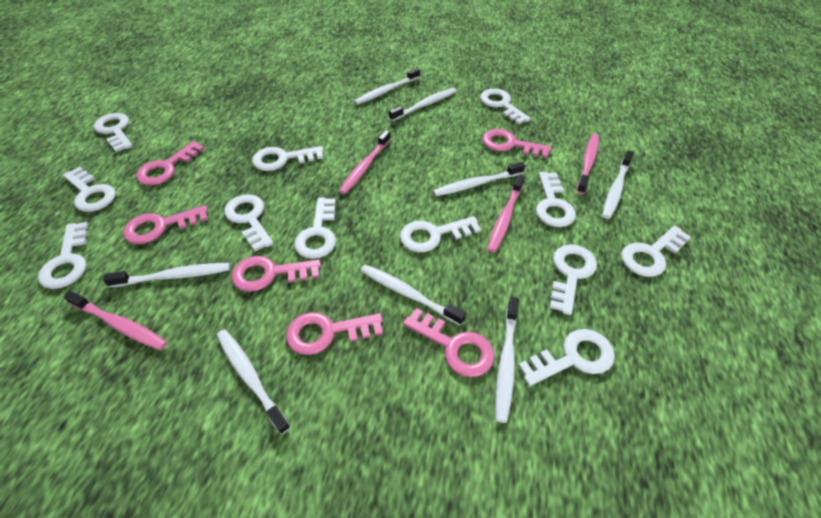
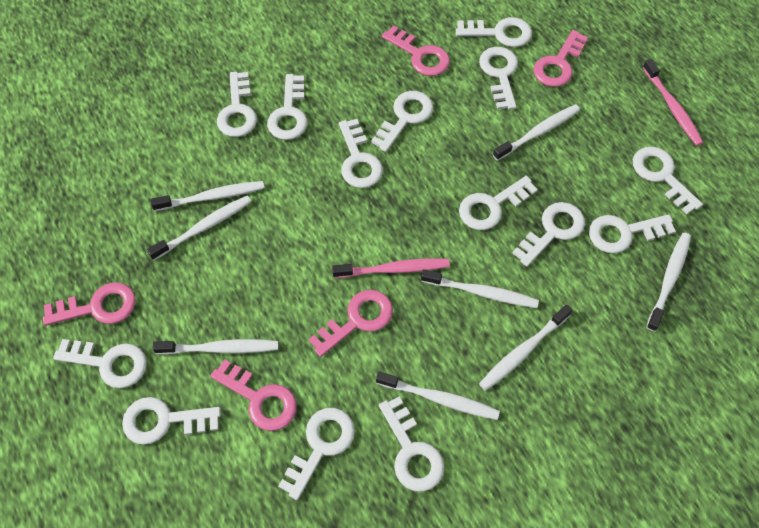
pink key: [123,205,208,244] [136,141,205,185] [231,256,321,292] [286,312,383,355] [403,308,495,377] [482,129,552,158] = 6 -> [43,282,135,326] [210,359,297,431] [308,290,393,357] [382,25,450,76] [533,30,588,87] = 5
pink toothbrush: [63,291,167,350] [339,130,391,194] [487,175,525,252] [577,134,599,194] = 4 -> [332,258,450,278] [643,59,703,146] = 2
white key: [38,222,89,289] [63,167,116,212] [94,113,133,152] [224,194,273,251] [252,146,324,171] [294,197,336,259] [400,216,481,252] [480,89,531,125] [518,329,615,386] [536,172,576,227] [549,244,597,315] [621,226,691,277] = 12 -> [53,339,147,388] [122,397,221,445] [217,72,257,137] [267,74,307,140] [278,408,355,500] [339,119,383,188] [371,91,433,152] [379,396,444,492] [456,17,532,47] [459,176,538,230] [479,47,518,110] [512,202,585,267] [589,214,676,253] [633,147,703,215] = 14

